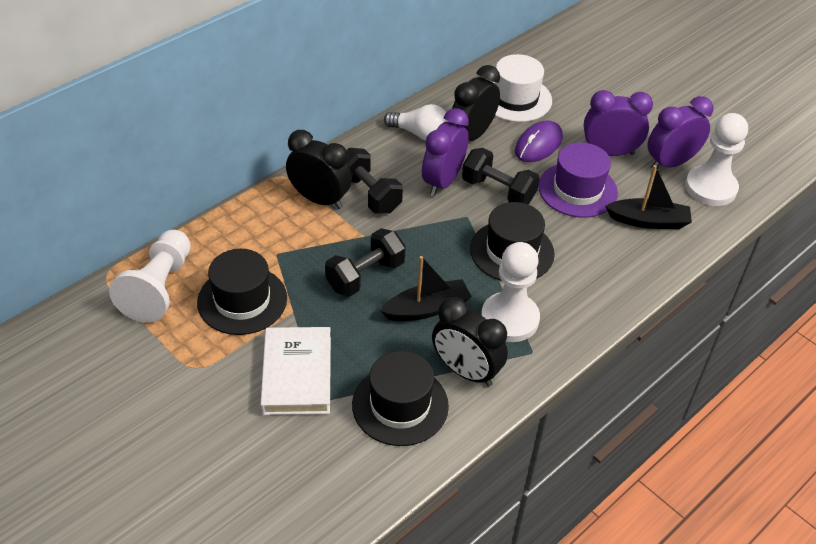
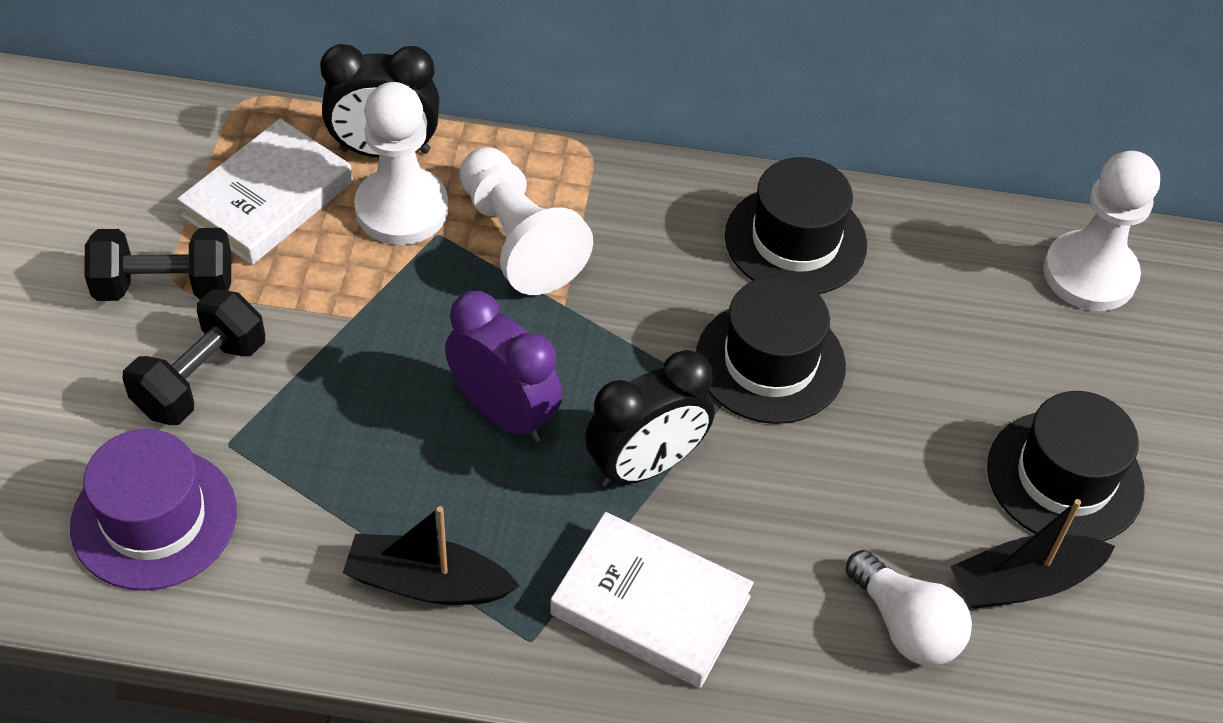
black clock: [286,130,352,209] [432,297,508,387] [449,65,500,141] = 3 -> [320,44,440,158] [585,350,714,487] = 2
black dumbbell: [325,228,406,297] [346,148,403,214] [462,148,540,204] = 3 -> [84,228,231,301] [122,290,265,425] = 2
purple clock: [422,108,469,196] [584,90,653,156] [647,96,714,169] = 3 -> [445,291,562,442] = 1
purple mouse: [515,120,563,162] = 1 -> none = 0
white book: [260,327,331,415] = 1 -> [177,119,353,265] [550,512,754,688] = 2
white hat: [491,54,552,122] = 1 -> none = 0

